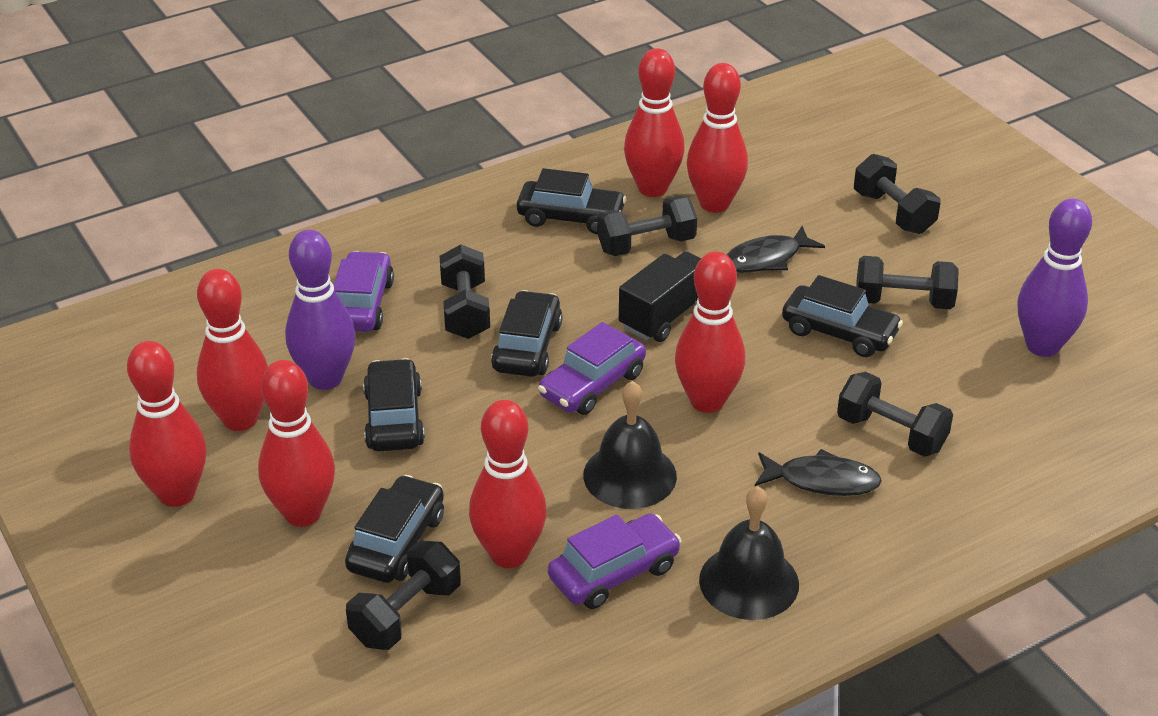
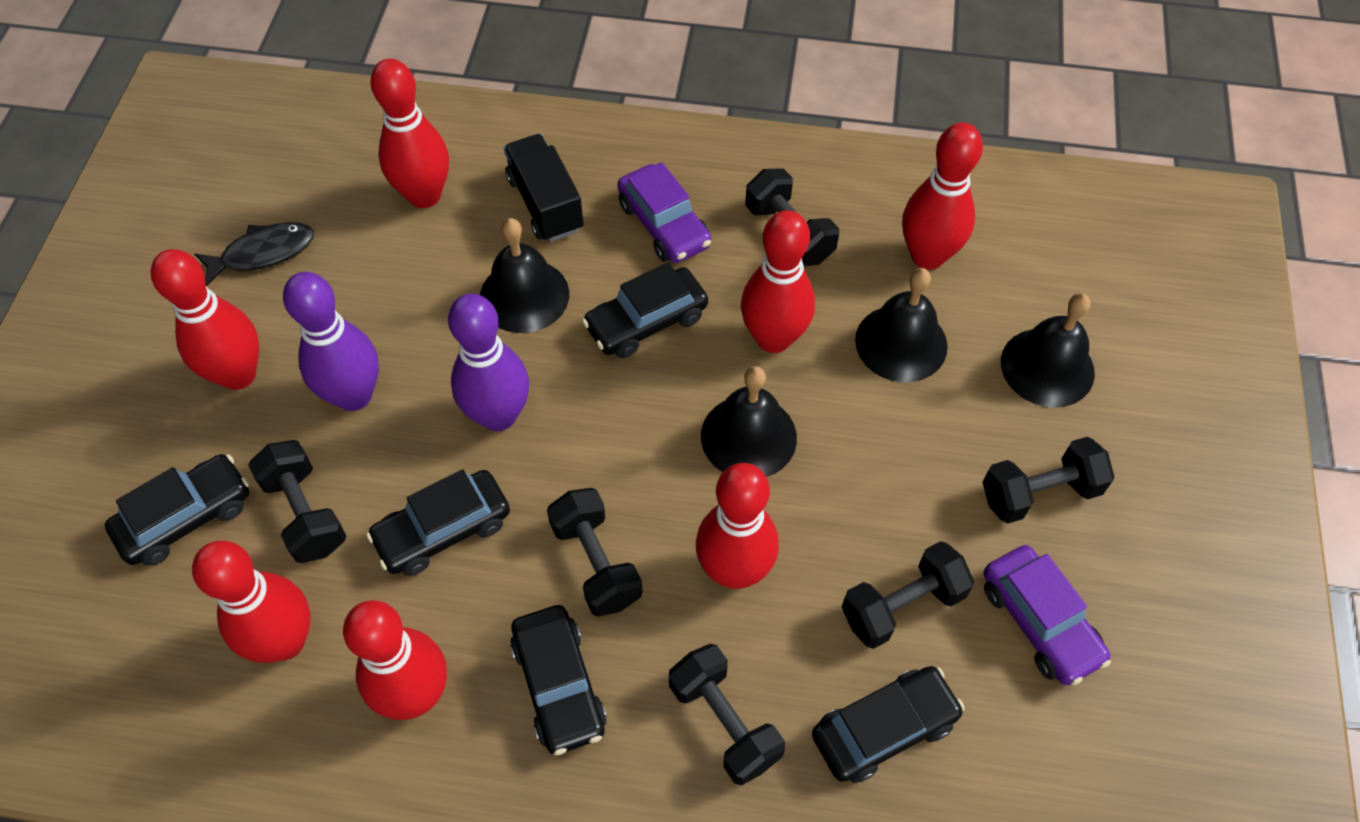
black bell: [583,381,677,509] [699,486,799,620] = 2 -> [480,218,569,333] [701,366,797,477] [855,268,948,382] [1001,293,1095,408] = 4
black fish: [726,226,825,273] [755,449,882,496] = 2 -> [195,222,314,286] = 1
purple car: [334,251,394,332] [538,322,646,415] [548,513,682,609] = 3 -> [617,162,711,263] [984,545,1111,685] = 2

